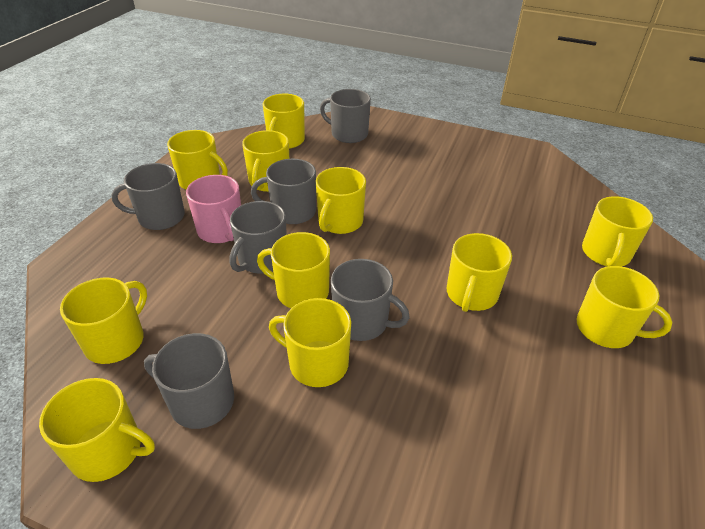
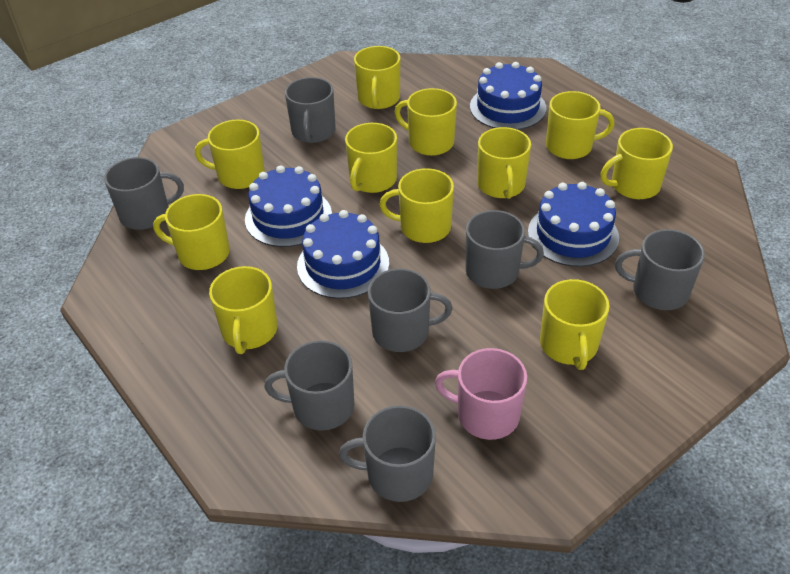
blue cake: none = 0 -> [245,165,332,247] [297,210,389,299] [470,62,546,130] [528,182,619,267] = 4
grey mug: [111,163,185,230] [144,333,234,429] [230,201,287,274] [251,159,316,224] [320,89,371,143] [331,259,410,341] = 6 -> [104,157,184,230] [264,340,354,431] [285,77,336,143] [339,405,436,502] [368,268,453,352] [466,210,544,289] [615,229,705,310] = 7

